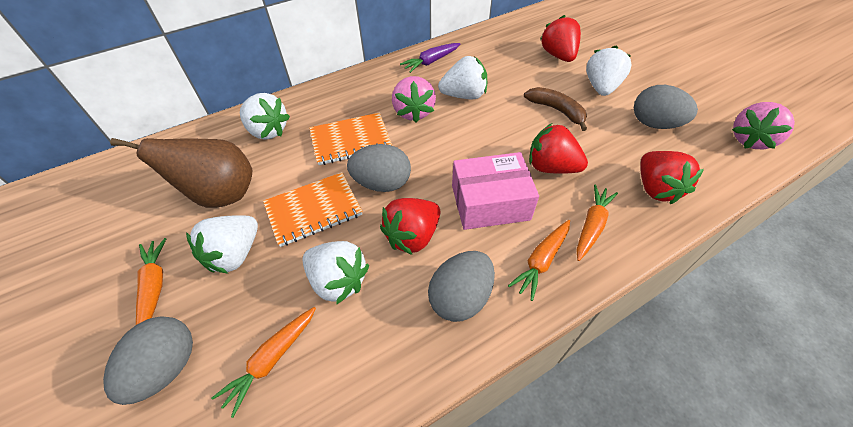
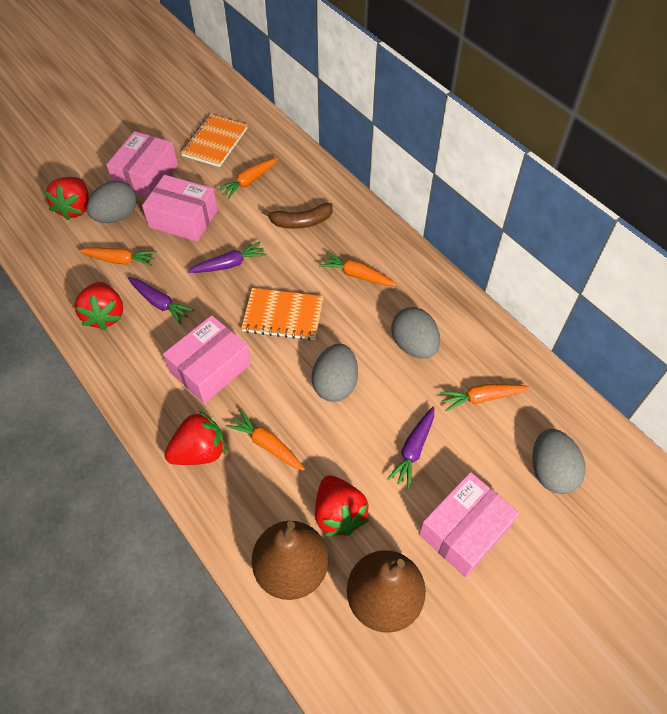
brown pear: [110,138,252,208] = 1 -> [252,521,328,600] [347,550,426,633] = 2
orange carrot: [136,238,166,325] [211,307,316,418] [508,220,570,301] [577,184,618,261] = 4 -> [78,248,157,266] [217,158,278,199] [226,409,305,471] [319,252,397,286] [440,384,530,411] = 5
pink box: [452,152,539,230] = 1 -> [106,131,178,197] [142,175,218,242] [163,315,251,404] [419,472,519,577] = 4
pink strawberry: [392,76,436,123] [732,102,795,149] = 2 -> none = 0
purple carrot: [400,43,460,73] = 1 -> [128,277,194,324] [187,242,267,273] [387,407,434,489] = 3
white strawberry: [186,215,258,274] [240,93,290,140] [302,241,369,304] [438,56,487,100] [586,46,632,96] = 5 -> none = 0

